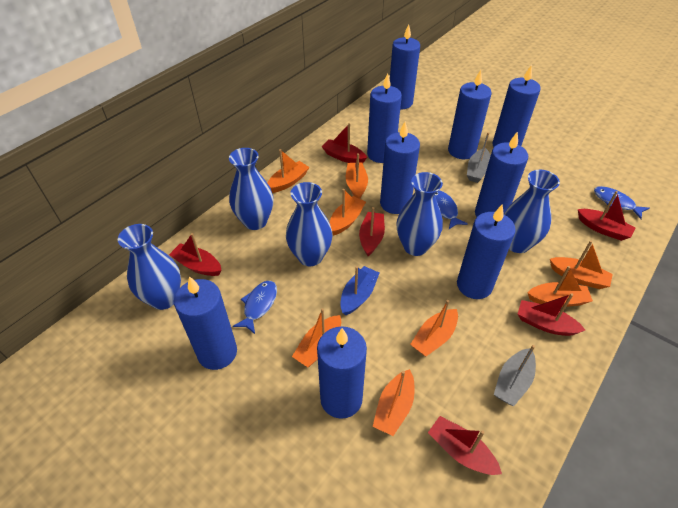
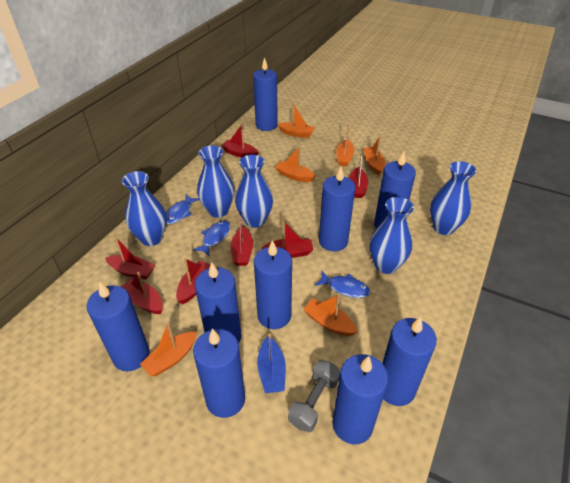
grey boat: [467,132,490,183] [494,345,536,406] = 2 -> none = 0
grey dumbbell: none = 0 -> [288,360,341,432] = 1
orange boat: [267,149,309,193] [292,308,341,367] [330,189,366,236] [346,153,368,199] [373,369,415,436] [410,300,458,356] [527,266,593,307] [550,240,613,289] = 8 -> [140,322,197,376] [275,146,316,182] [277,103,315,138] [303,294,358,336] [336,124,355,167] [364,136,385,175] = 6
red boat: [169,233,221,276] [322,123,367,163] [359,207,385,256] [428,416,502,475] [518,293,585,336] [578,191,635,241] = 6 -> [105,237,155,279] [120,272,163,314] [176,258,211,304] [221,124,259,158] [231,216,253,266] [262,221,313,258] [349,153,368,198] = 7

